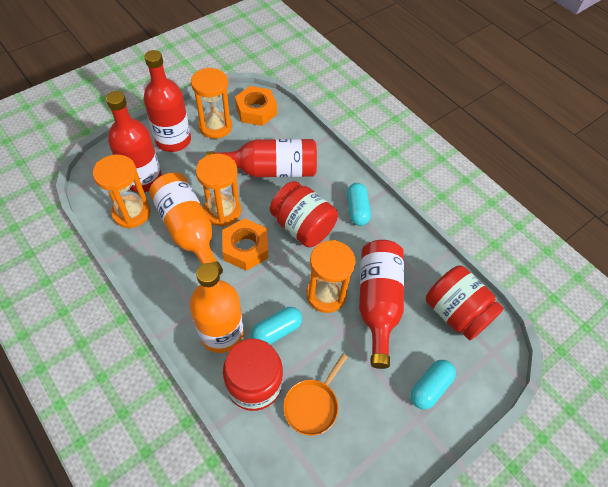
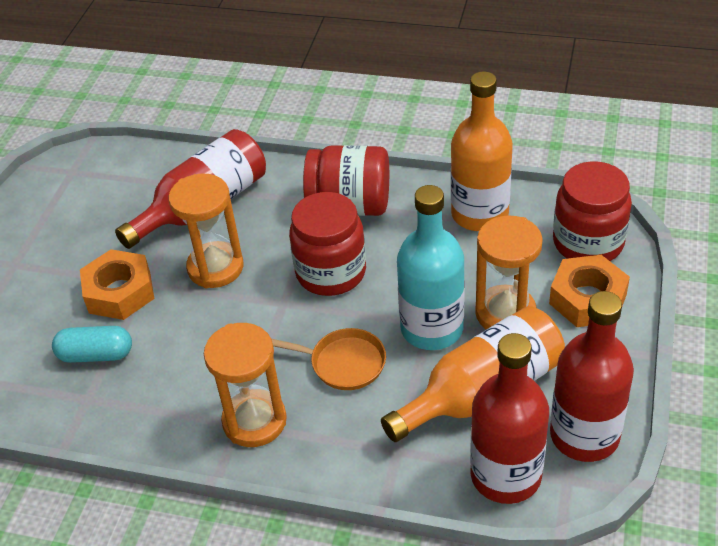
orange hourglass: [93,155,150,229] [191,67,232,139] [196,154,241,227] [306,240,355,313] = 4 -> [169,174,244,288] [204,323,287,447] [475,215,543,329] = 3
red bottle: [106,91,162,192] [143,50,191,152] [205,139,317,177] [359,240,404,369] = 4 -> [115,129,266,249] [470,333,549,504] [550,291,634,462] = 3
turquoise bottle: none = 0 -> [397,185,465,350] = 1
turquoise capsule: [251,307,302,345] [347,183,371,226] [410,360,456,410] = 3 -> [52,326,132,363] = 1

